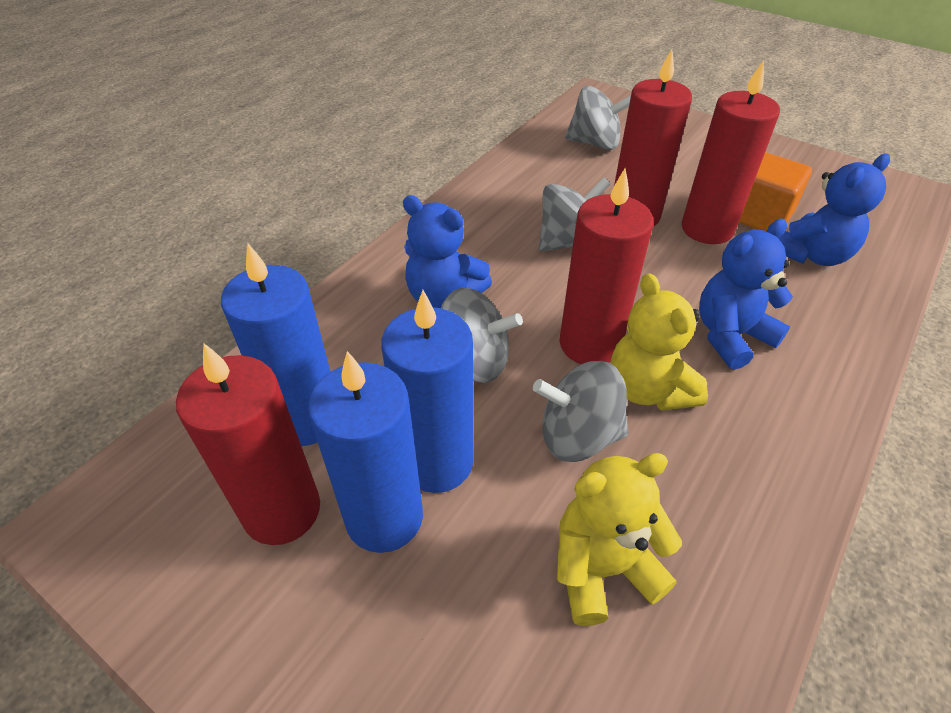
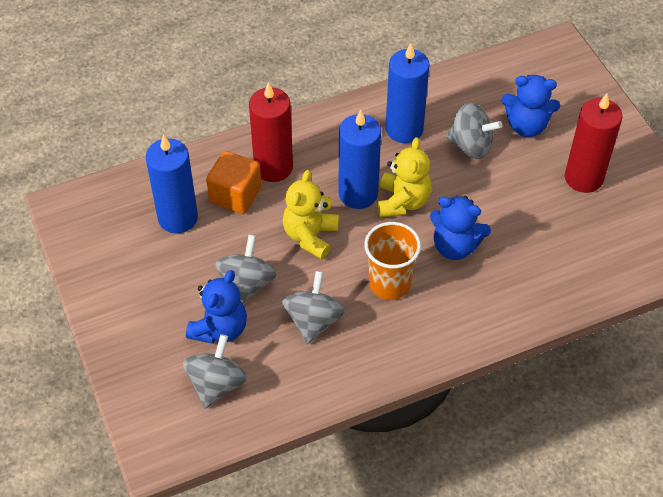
orange cup: none = 0 -> [364,222,421,300] = 1
red candle: [176,343,320,545] [559,169,653,364] [614,49,692,227] [681,60,780,244] = 4 -> [249,82,293,182] [565,94,623,193] = 2

